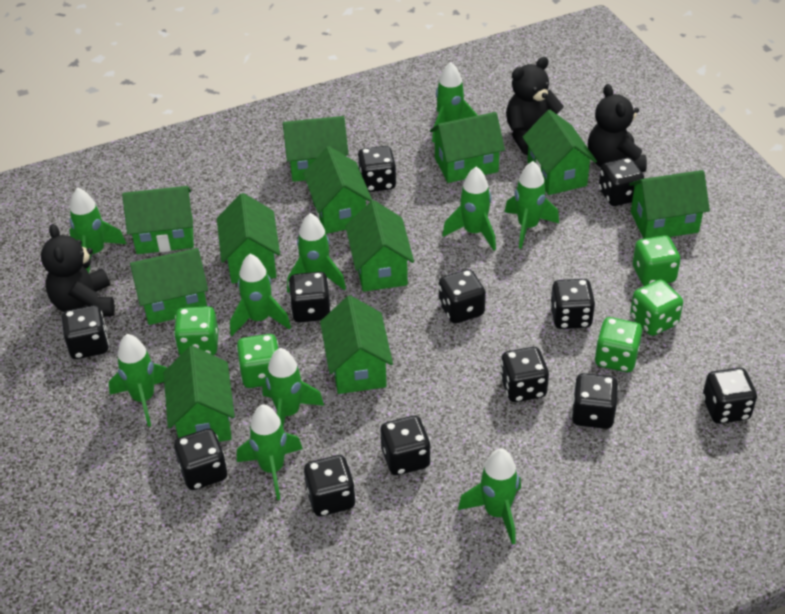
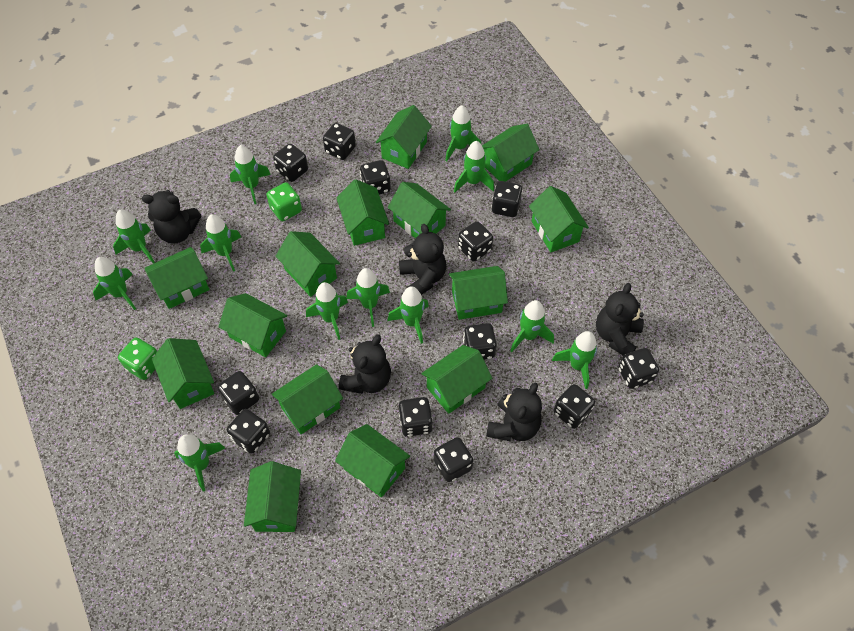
black teddy bear: [41,224,115,317] [506,57,564,155] [588,84,647,172] = 3 -> [142,190,201,244] [339,334,391,394] [399,224,446,295] [486,383,542,441] [596,283,644,356] = 5
green dice: [174,306,218,355] [236,334,278,388] [594,317,642,372] [630,280,683,336] [633,235,681,286] = 5 -> [118,337,157,380] [266,182,302,221] = 2
green house: [122,186,194,254] [130,248,208,325] [163,346,235,442] [217,193,280,284] [283,116,348,182] [303,146,372,234] [320,295,393,394] [346,200,414,292] [430,112,505,183] [523,110,597,195] [629,170,710,239] = 11 -> [145,247,210,309] [152,338,214,409] [218,293,287,357] [244,461,301,532] [272,364,343,434] [276,231,340,297] [335,424,410,497] [336,179,389,246] [376,105,432,169] [388,182,451,238] [421,345,492,414] [449,266,508,320] [482,124,539,182] [529,186,589,252] = 14
green rocket: [69,187,126,273] [109,334,167,427] [230,254,291,336] [237,404,303,500] [262,348,324,426] [287,213,346,293] [432,62,478,143] [442,166,496,250] [458,449,521,545] [504,161,559,249] = 10 -> [93,257,136,310] [113,210,155,264] [174,434,225,491] [200,214,241,272] [230,145,271,205] [306,282,348,340] [347,268,390,327] [387,286,429,344] [445,105,481,162] [454,141,494,192] [510,300,554,352] [552,331,597,389] = 12

